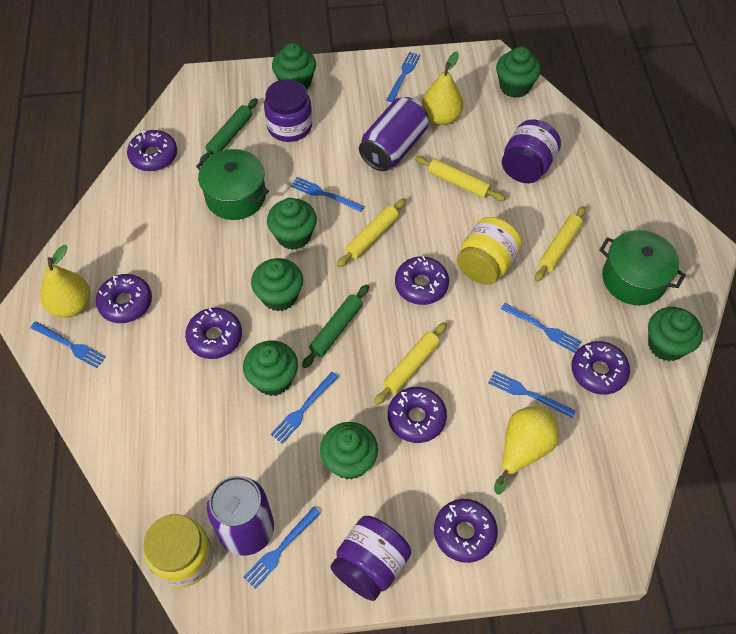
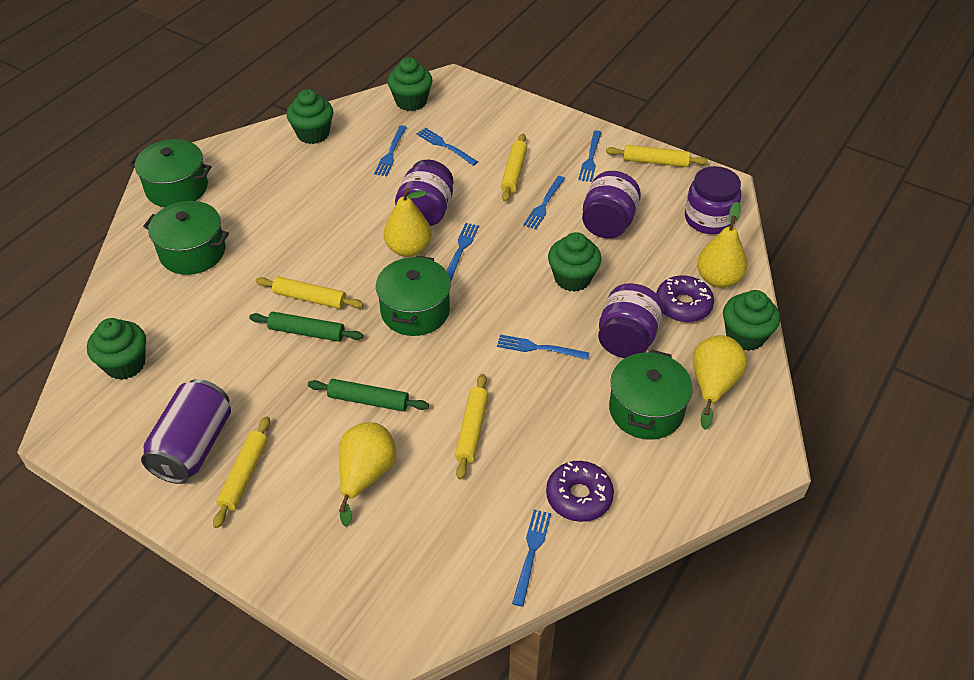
green cupcake: [243,341,298,396] [251,258,303,311] [267,198,317,250] [272,43,316,90] [320,422,378,480] [496,47,541,98] [648,307,703,361] = 7 -> [87,318,146,380] [287,89,333,144] [387,57,433,111] [548,232,602,292] [723,290,780,351] = 5
green pot: [196,149,269,220] [599,230,686,305] = 2 -> [129,139,211,207] [143,201,229,275] [376,255,451,336] [609,350,693,440] = 4
purple can: [207,476,274,555] [359,97,428,171] = 2 -> [141,379,231,484] = 1
purple donut: [96,274,152,323] [127,130,177,171] [185,308,242,359] [388,387,447,443] [395,256,449,305] [434,499,498,563] [571,341,630,395] = 7 -> [546,461,614,522] [656,275,714,322] = 2
purple jar: [264,79,312,142] [330,516,411,601] [502,119,561,183] = 3 -> [395,159,453,226] [582,171,641,239] [598,283,664,358] [685,166,741,234] = 4
yellow jar: [144,514,213,588] [457,217,522,285] = 2 -> none = 0
yellow pear: [40,245,90,318] [422,51,463,125] [494,406,559,494] = 3 -> [339,422,396,527] [384,188,432,257] [693,335,748,430] [697,202,747,288] = 4
yellow rolling pin: [337,198,406,267] [374,322,447,405] [415,156,505,201] [535,206,586,282] = 4 -> [213,416,270,528] [256,276,364,309] [455,374,488,480] [501,134,527,202] [606,145,708,167] = 5

